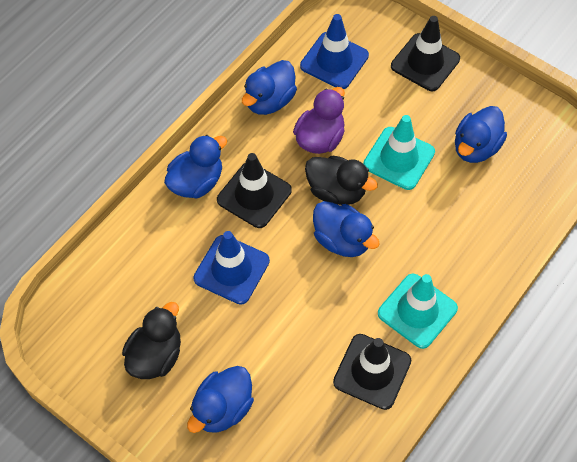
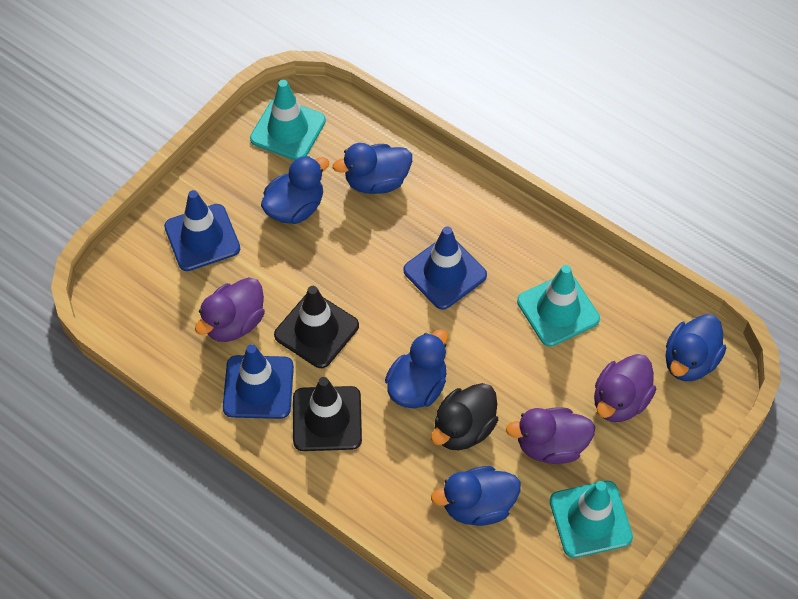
black duck: [122,302,181,379] [305,156,378,205] = 2 -> [431,383,498,450] = 1
black traffic cone: [217,153,292,228] [333,334,411,410] [391,16,460,91] = 3 -> [274,286,359,368] [293,377,362,451] = 2
blue traffic cone: [193,231,270,305] [300,14,369,89] = 2 -> [164,190,240,271] [223,344,294,419] [403,226,487,310] = 3
purple duck: [293,87,345,154] = 1 -> [195,277,265,342] [506,407,595,464] [594,354,656,422] = 3
turquoise traffic cone: [363,115,435,190] [378,274,458,349] = 2 -> [250,80,326,160] [517,265,600,347] [550,481,633,558] = 3

